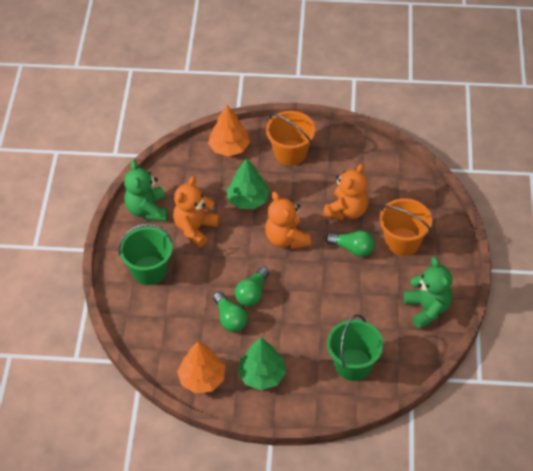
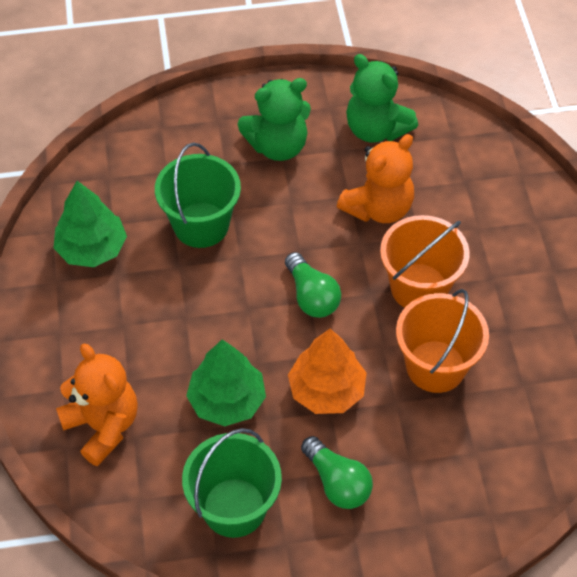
green light bulb: [213,291,248,332] [235,266,269,306] [325,230,375,257] = 3 -> [285,252,341,318] [301,436,373,509] = 2
orange teddy bear: [173,176,220,247] [265,191,311,249] [323,163,369,220] = 3 -> [56,343,138,466] [337,134,414,223] = 2
orange tree: [177,341,225,394] [208,105,250,156] = 2 -> [288,329,367,414] = 1

